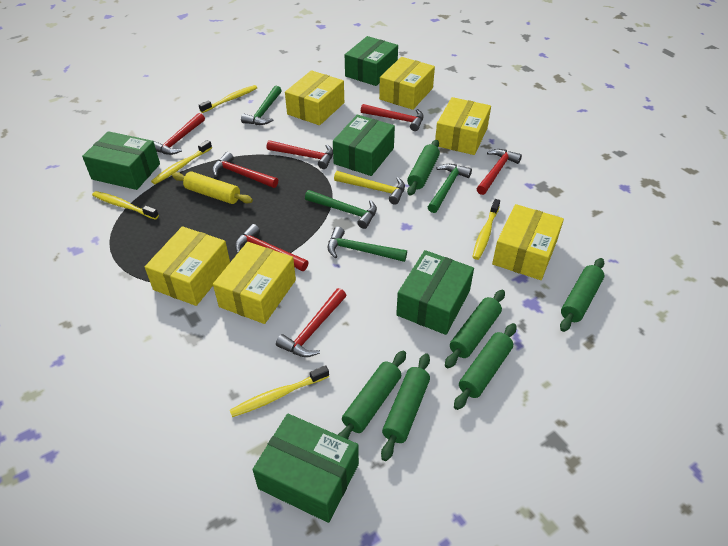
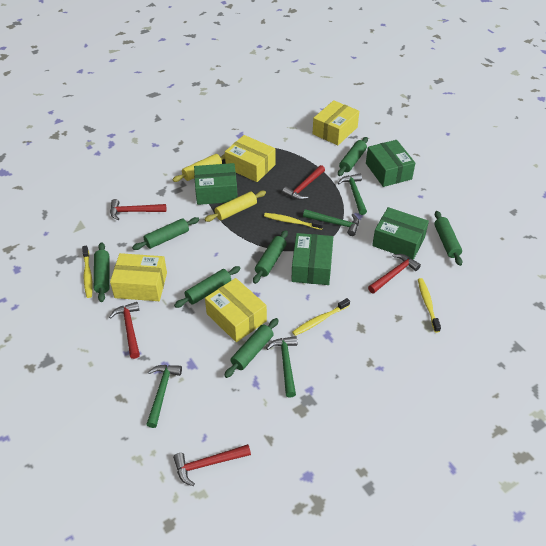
green box: [82,131,160,190] [252,414,359,523] [333,114,395,176] [345,36,398,86] [396,250,474,335] = 5 -> [194,163,238,205] [291,233,333,285] [366,140,415,187] [372,207,429,260] = 4
green rolling pin: [338,351,406,439] [381,353,430,461] [407,140,440,196] [445,290,505,368] [454,323,516,410] [560,258,604,332] = 6 -> [94,242,110,302] [132,217,199,250] [174,266,241,308] [224,318,279,378] [253,230,288,284] [338,137,368,176] [434,211,462,266] = 7
red hammer: [154,113,205,155] [212,152,278,188] [235,224,309,271] [267,140,333,169] [276,288,347,357] [361,104,424,131] [476,149,522,195] = 7 -> [109,302,140,359] [110,199,166,220] [173,444,251,486] [282,165,325,200] [368,254,421,293] = 5
yellow box: [145,226,230,306] [213,242,296,324] [285,70,344,125] [379,57,435,110] [435,97,491,155] [492,204,564,280] = 6 -> [110,253,167,301] [205,278,267,342] [225,135,276,182] [313,100,359,145] = 4
yellow hammer: [334,171,405,204] = 1 -> none = 0
yellow rolling pin: [172,172,253,204] = 1 -> [172,154,225,182] [205,191,266,222] = 2
yellow toothbrush: [92,191,159,220] [151,140,212,184] [199,85,257,113] [230,365,329,417] [472,199,500,260] = 5 -> [82,246,93,298] [264,213,323,230] [292,298,350,336] [418,278,441,333] = 4

